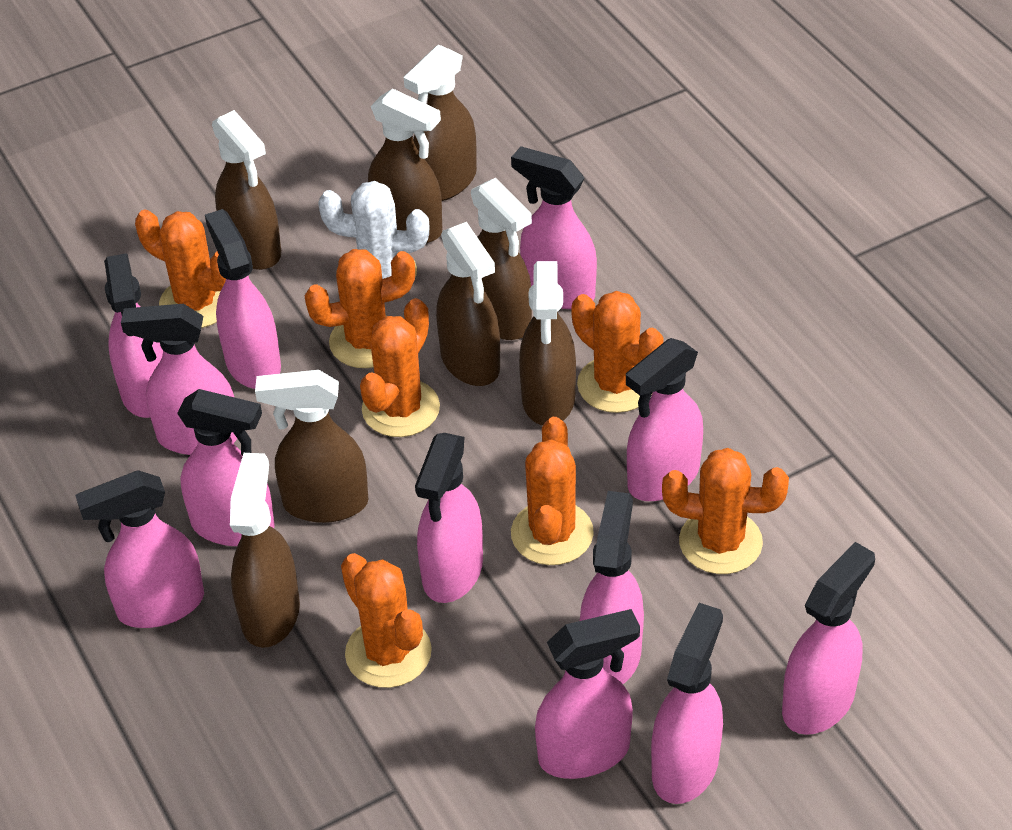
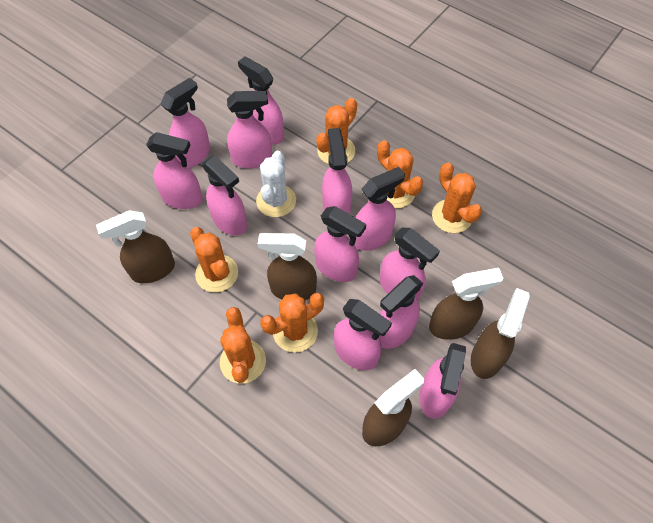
brown spray bottle: [212,110,281,270] [230,453,300,648] [255,370,368,523] [368,88,442,243] [404,45,477,201] [436,222,500,386] [471,178,532,340] [519,261,576,426] = 8 -> [96,210,175,283] [258,233,317,300] [362,369,424,446] [429,268,503,340] [471,288,530,379] = 5
orange cactus: [135,210,226,328] [305,249,415,368] [341,553,432,688] [360,298,440,437] [511,417,594,565] [571,291,664,413] [662,448,789,574] = 7 -> [190,227,238,292] [220,307,266,384] [260,293,324,353] [316,98,357,164] [377,140,423,208] [432,162,482,233] = 6

